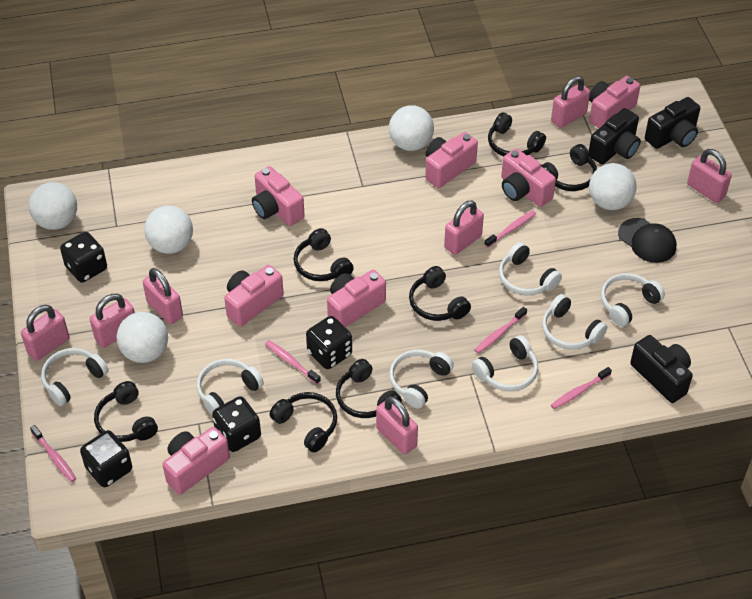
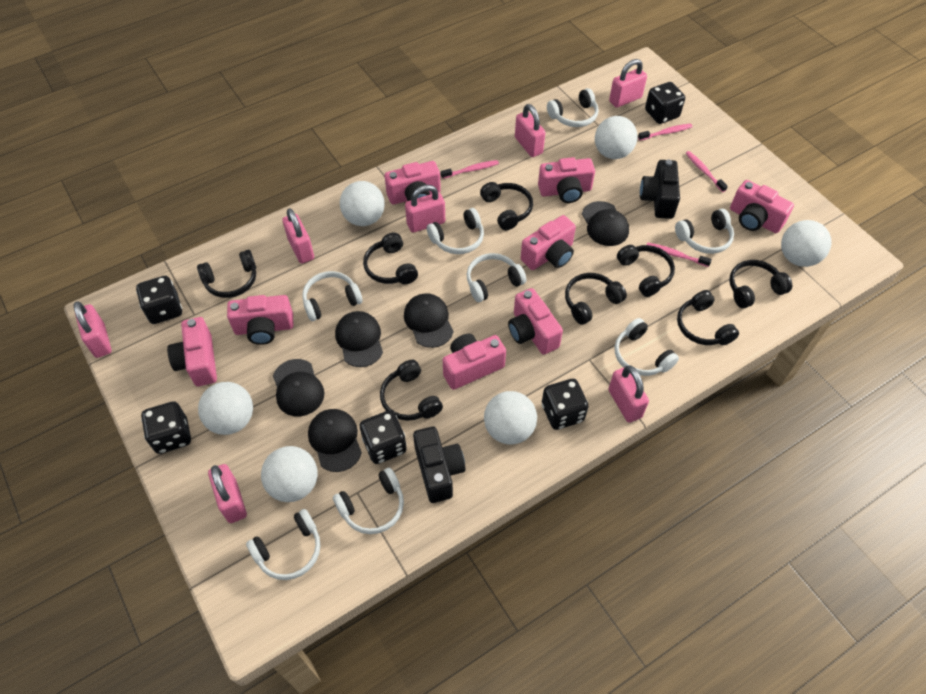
black camera: [589,108,641,164] [630,335,693,403] [645,97,700,149] = 3 -> [413,427,466,503] [640,160,680,219] = 2
black cap: [618,218,676,263] = 1 -> [273,359,324,416] [308,409,362,472] [335,311,383,367] [404,293,453,348] [582,201,629,246] = 5
black dice: [60,232,107,283] [80,430,132,487] [212,396,261,452] [306,316,352,369] = 4 -> [136,276,182,324] [141,401,191,454] [360,410,407,464] [542,379,589,430] [645,82,685,124] = 5
black headphones: [94,381,158,442] [270,392,337,453] [294,228,354,281] [336,359,402,418] [409,266,471,321] [488,112,546,156] [541,144,597,191] = 7 -> [197,250,256,298] [363,233,418,284] [380,360,443,421] [480,182,533,230] [565,273,627,325] [617,245,675,297] [677,290,739,345] [729,260,792,308] = 8
pink camera: [163,427,230,495] [224,265,284,327] [252,166,305,226] [327,270,386,327] [425,132,478,188] [501,148,556,207] [589,76,640,128] = 7 -> [167,317,217,386] [227,295,293,345] [385,161,441,204] [443,334,506,390] [508,288,563,355] [521,215,576,270] [538,157,595,203] [730,180,794,233] = 8
pink toothbrush: [30,425,76,482] [265,340,321,384] [474,307,527,354] [484,210,536,248] [551,367,612,409] = 5 -> [441,160,499,179] [638,124,692,141] [647,242,712,267] [686,151,728,192] = 4
white ball: [29,182,77,230] [117,312,168,363] [144,205,193,254] [389,105,434,151] [589,163,637,210] = 5 -> [198,382,253,435] [261,446,318,502] [340,181,385,226] [484,391,537,445] [595,116,638,159] [781,220,832,267] = 6
white headphones: [41,348,109,406] [197,359,264,415] [389,350,454,409] [472,335,538,391] [499,242,562,295] [542,294,607,350] [601,273,665,327] = 7 -> [246,509,320,580] [302,271,363,321] [333,467,404,534] [427,208,484,254] [467,253,526,302] [547,88,599,127] [615,318,679,376] [675,209,734,254] = 8

